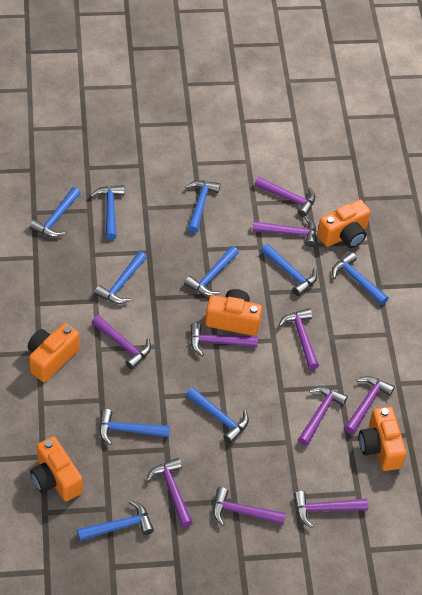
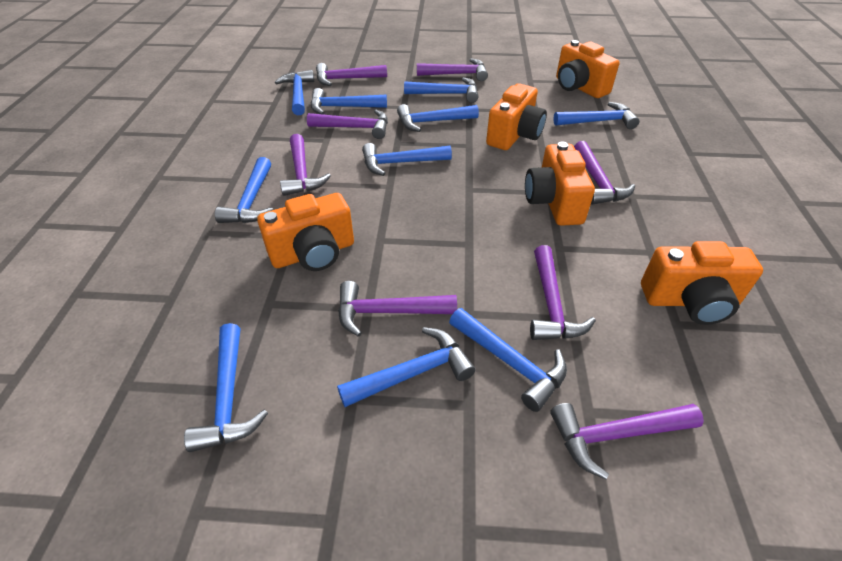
purple hammer: [92,315,151,369] [146,458,193,527] [190,323,258,356] [213,487,286,526] [253,216,316,247] [254,177,315,217] [278,308,319,370] [294,491,368,528] [298,386,348,446] [344,376,395,434] = 10 -> [280,134,331,196] [307,110,388,139] [316,63,387,86] [338,281,457,337] [417,58,488,81] [530,245,596,340] [550,403,704,480] [574,141,635,205] = 8

